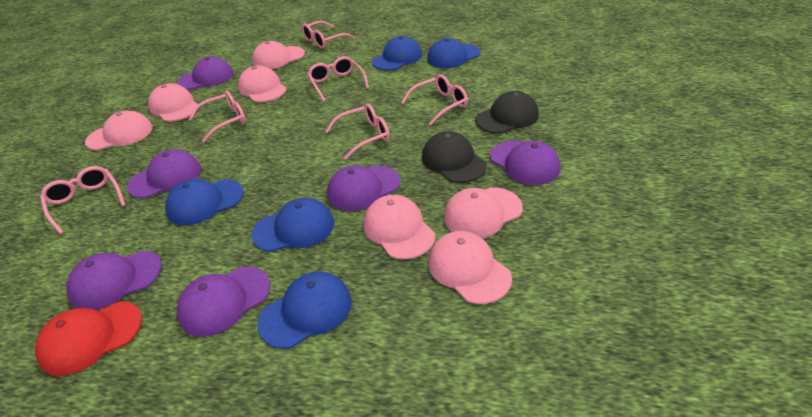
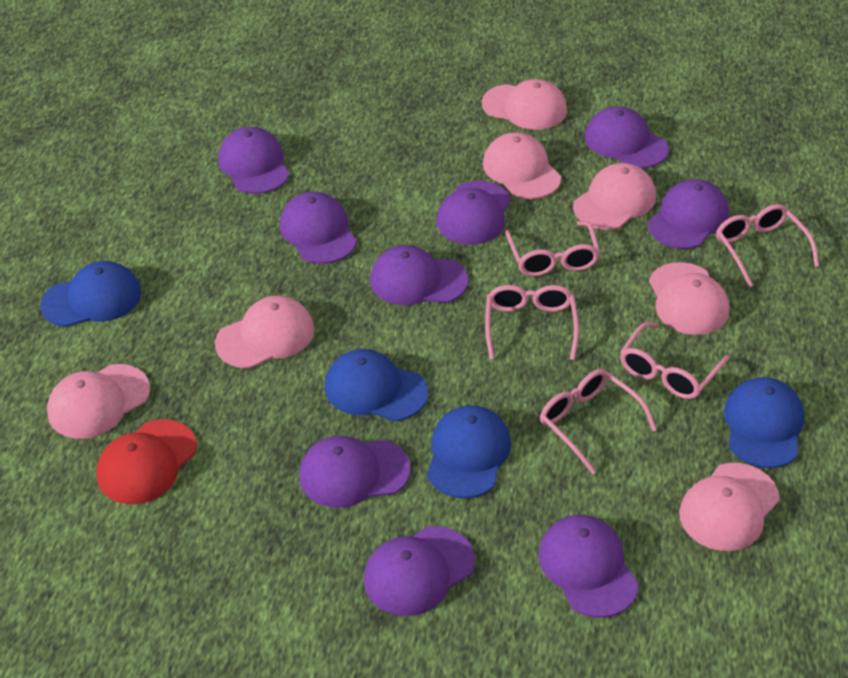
black cap: [422,131,487,183] [475,91,539,134] = 2 -> none = 0
blue cap: [165,179,244,226] [251,198,334,252] [258,272,352,349] [372,36,422,71] [427,38,480,68] = 5 -> [40,261,141,327] [325,349,428,421] [427,405,511,498] [724,377,804,468] = 4
pink glasses: [40,166,125,234] [189,91,246,143] [302,21,355,48] [307,56,369,102] [325,103,390,160] [401,74,468,126] = 6 -> [485,285,579,360] [505,221,600,276] [540,369,657,474] [620,322,730,399] [716,204,819,287] = 5
purple cap: [66,251,162,310] [127,150,201,198] [177,57,234,90] [177,266,270,337] [327,165,400,211] [490,141,561,185] = 6 -> [218,127,290,194] [280,192,357,264] [299,436,410,508] [364,526,475,616] [370,245,468,305] [436,181,511,245] [538,515,639,618] [585,106,669,168] [648,179,729,249] = 9

